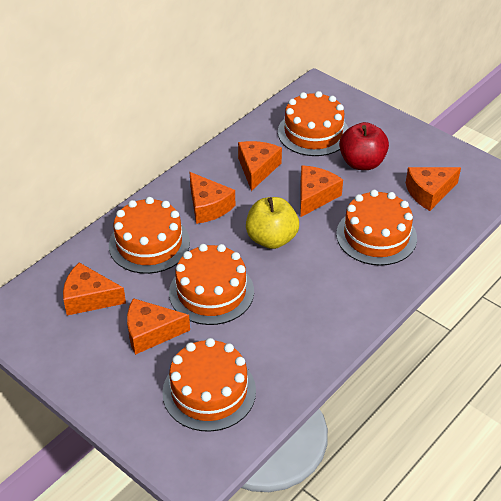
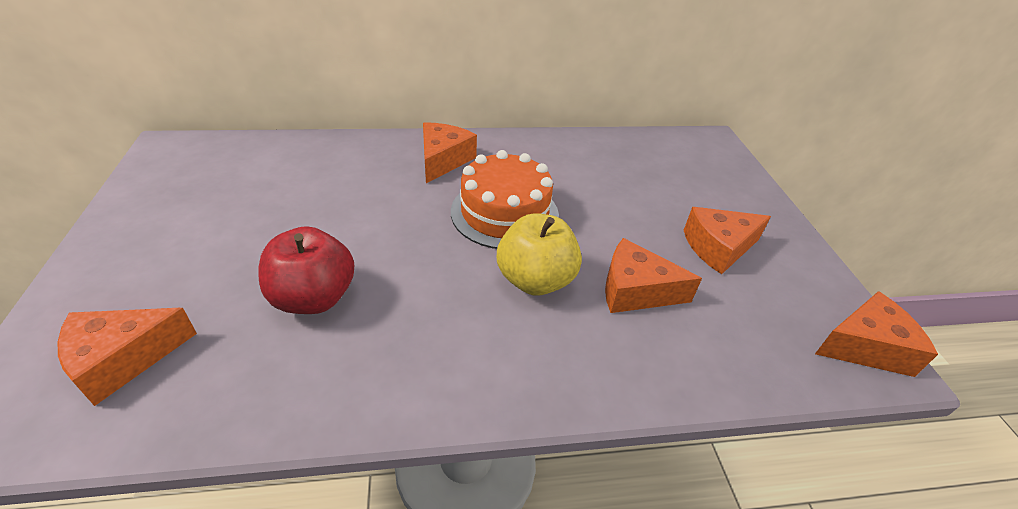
orange cake: [109,197,190,274] [162,338,256,432] [169,244,254,325] [278,91,348,156] [336,190,417,266] = 5 -> [451,150,559,249] = 1
orange cheese: [63,263,126,316] [127,298,190,355] [190,172,235,224] [238,141,282,191] [300,165,343,217] [406,167,461,211] = 6 -> [57,308,197,406] [423,122,477,183] [605,238,702,313] [684,207,771,274] [815,291,938,377] = 5

